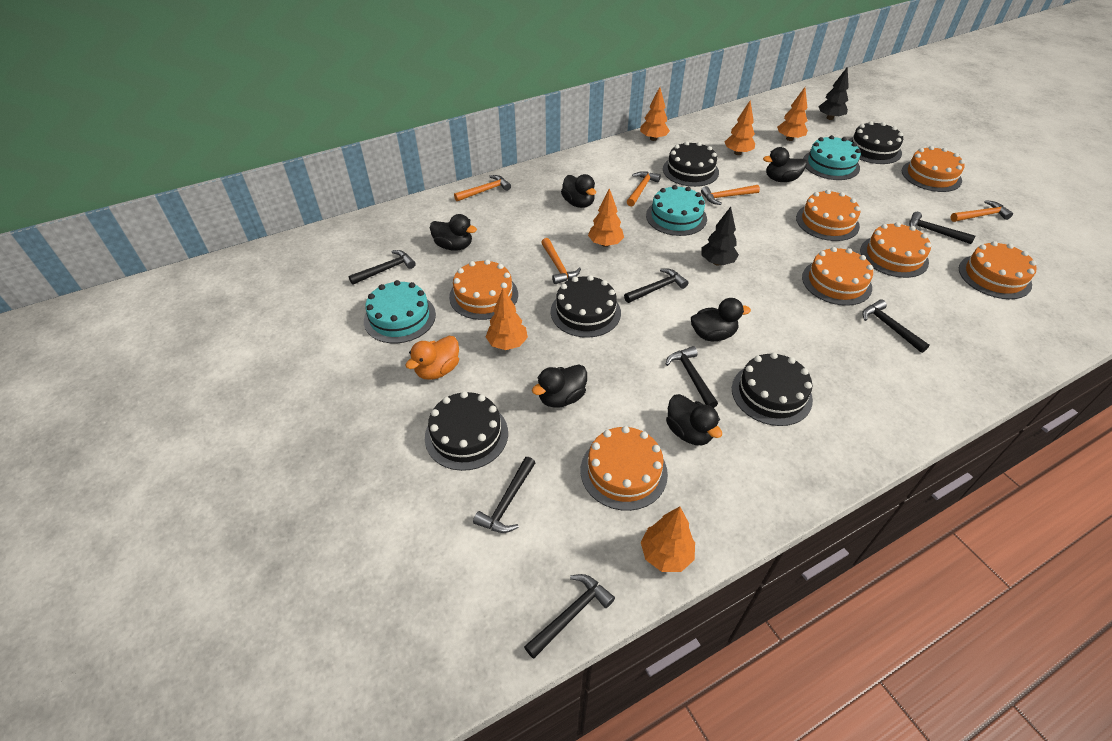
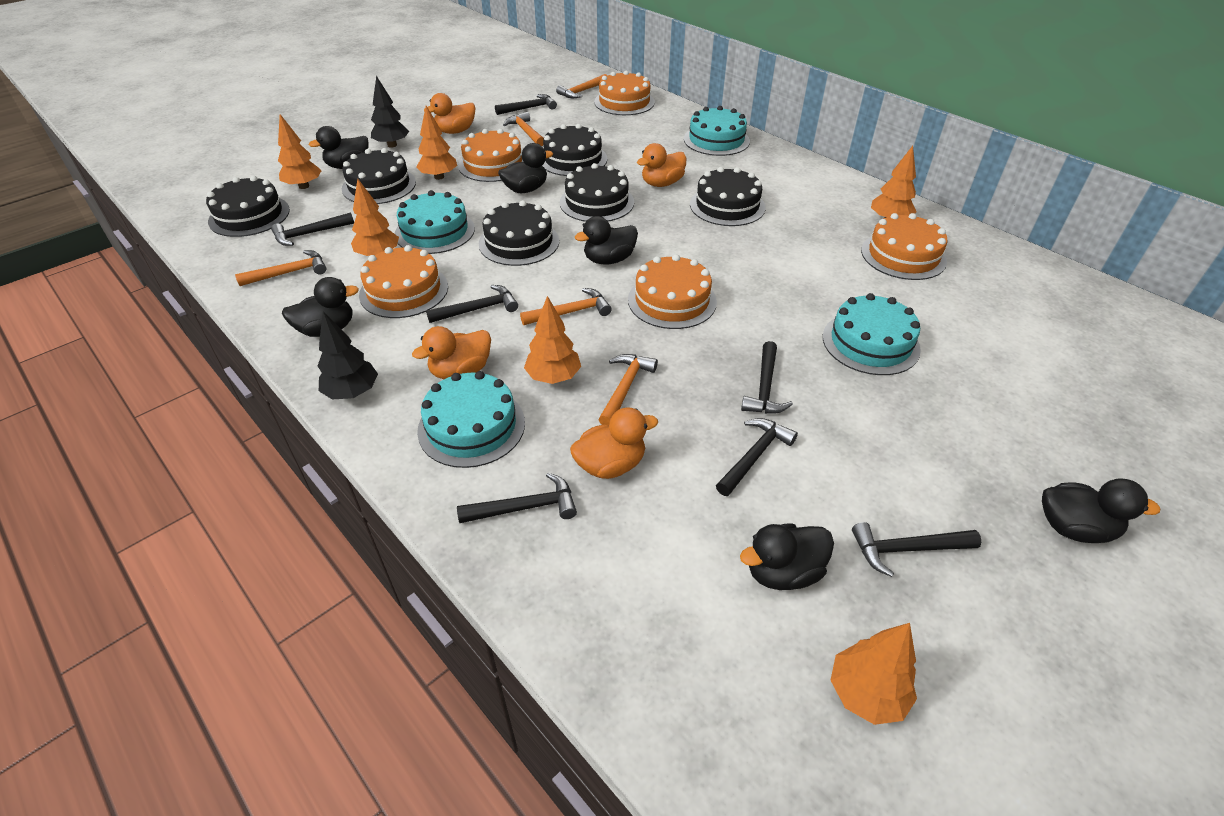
black cake: [425,391,508,471] [551,275,621,338] [663,141,719,187] [732,352,813,426] [848,121,903,164] = 5 -> [206,176,290,237] [342,148,416,204] [479,200,559,266] [542,124,607,176] [560,163,634,222] [690,167,766,226] = 6
orange cake: [449,259,518,320] [581,426,668,511] [796,190,860,241] [802,247,873,306] [860,222,931,278] [902,146,965,192] [959,241,1037,299] = 7 -> [359,245,448,318] [458,129,523,182] [594,70,655,115] [628,254,717,329] [861,213,948,280] = 5
orange duck: [405,336,459,380] = 1 -> [412,326,491,379] [424,93,476,134] [570,407,658,479] [637,143,686,187] = 4
turquoise cake: [364,280,436,343] [646,185,707,236] [803,135,861,180] = 3 -> [395,190,475,254] [417,371,525,468] [684,106,750,156] [823,293,921,375] = 4

